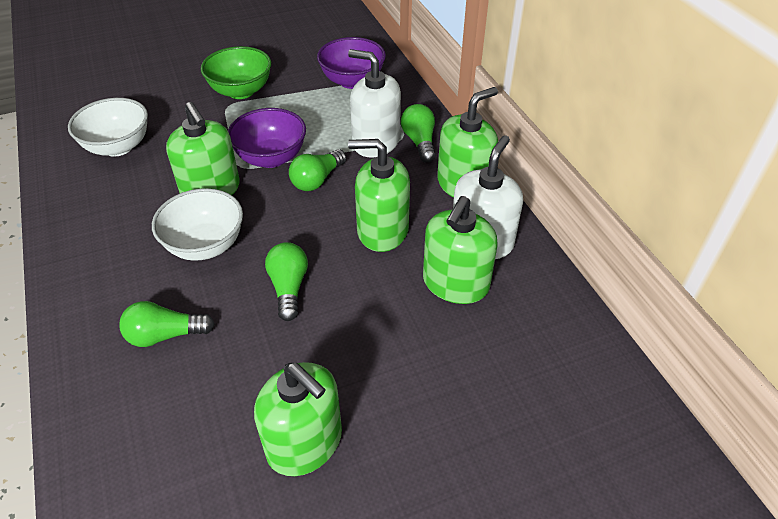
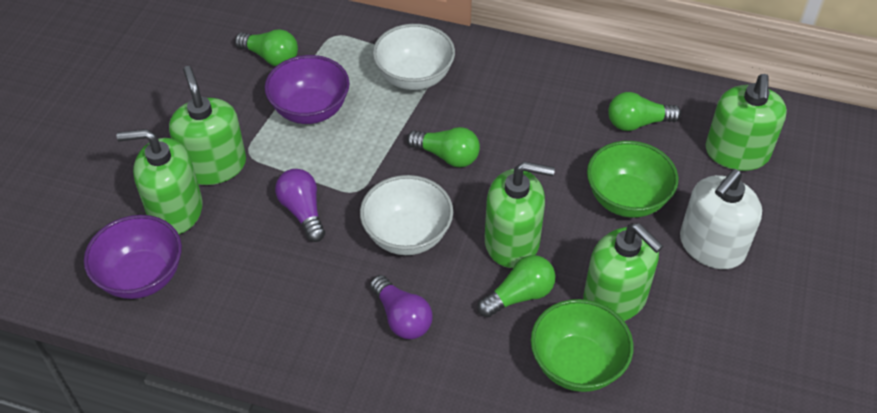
green bowl: [201,46,271,99] = 1 -> [531,299,634,392] [587,141,678,218] = 2
purple light bulb: none = 0 -> [275,169,325,242] [370,275,432,339] = 2
white soap dispenser: [348,49,401,158] [453,135,523,259] = 2 -> [680,169,762,269] = 1

